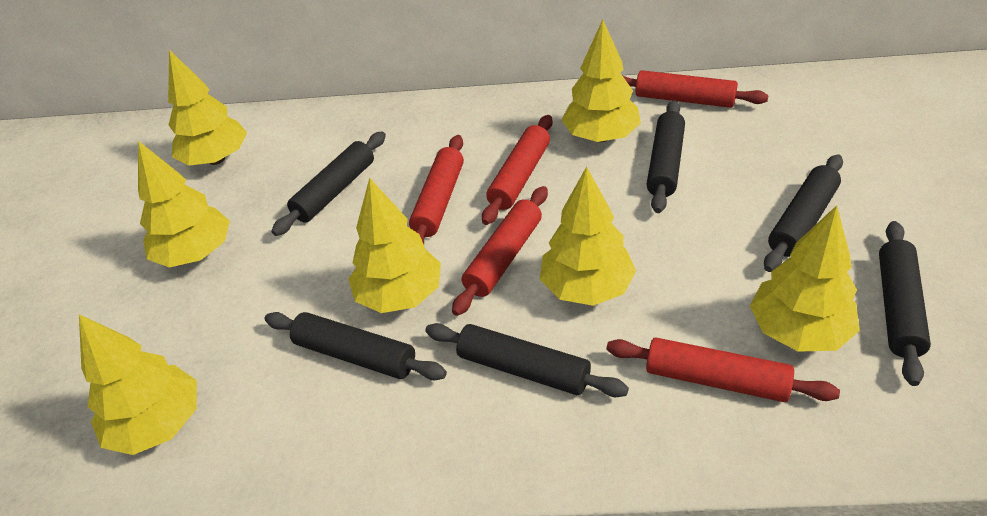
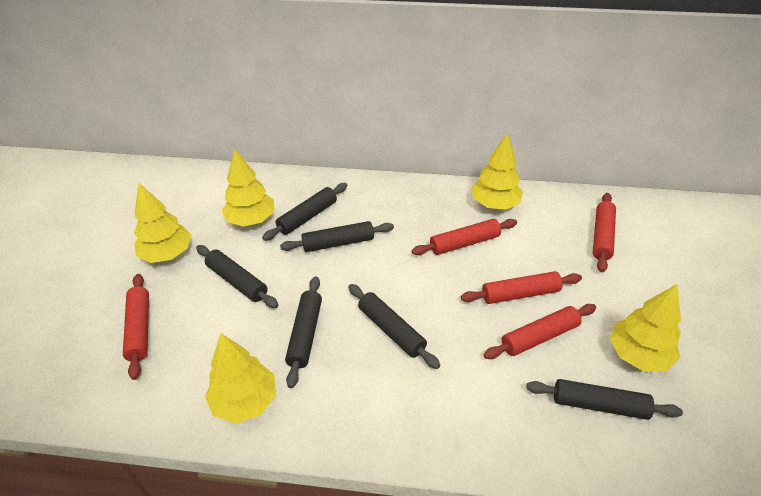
yellow tree: [79,314,197,455] [138,141,230,268] [168,50,247,166] [348,178,441,313] [540,167,636,306] [562,19,641,142] [750,206,860,352] = 7 -> [134,183,191,263] [205,334,276,424] [222,149,274,227] [471,133,523,210] [610,284,681,371] = 5

